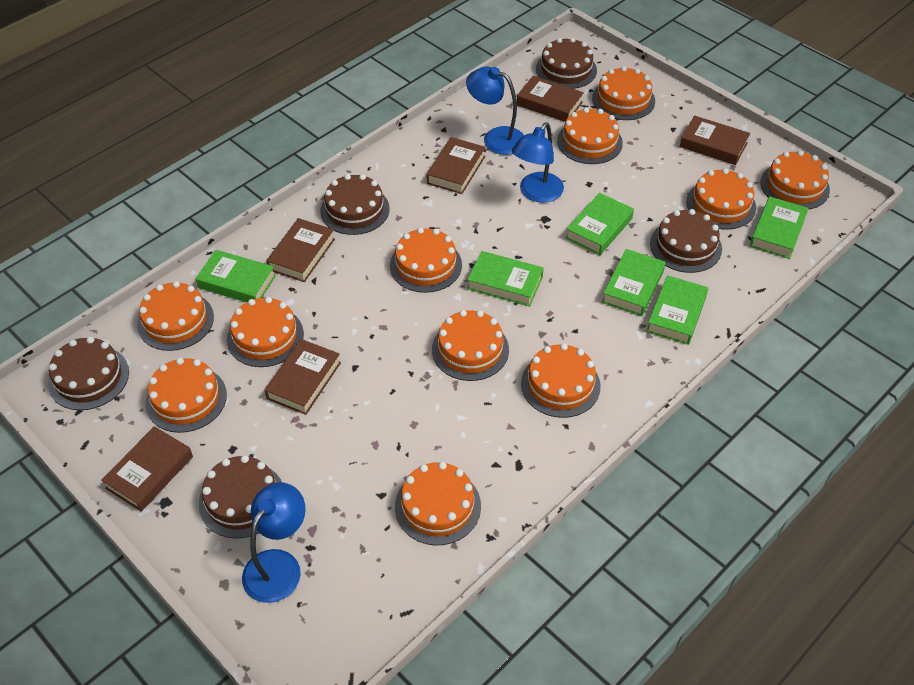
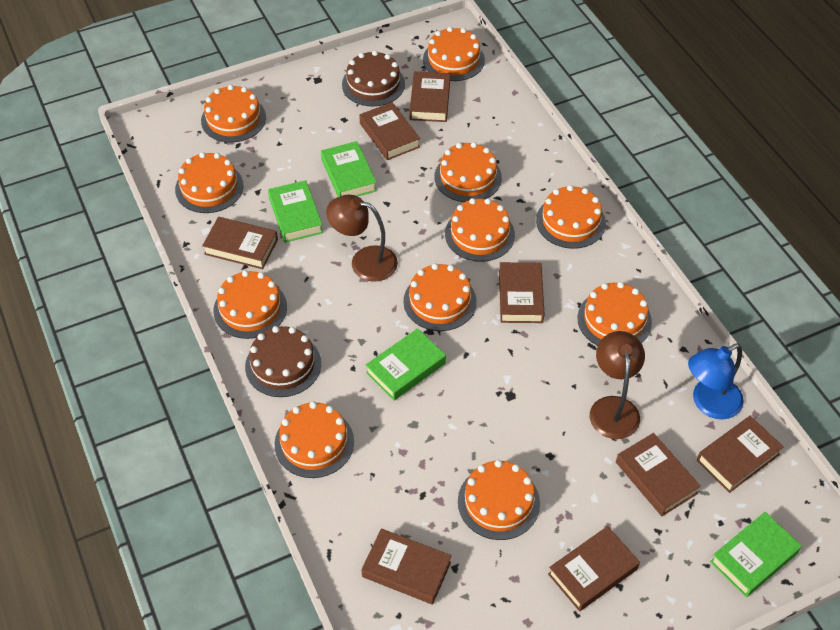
blue lamp: [242,482,306,603] [466,67,524,155] [512,123,564,203] = 3 -> [688,343,744,419] = 1
brown book: [101,426,193,512] [264,339,341,415] [266,218,335,282] [426,137,486,194] [517,76,584,122] [680,116,750,165] = 6 -> [202,217,278,269] [359,102,420,160] [361,528,451,604] [409,71,450,122] [499,262,545,323] [548,526,640,611] [616,433,701,516] [697,416,784,493] = 8
brown cake: [48,337,129,410] [199,455,282,539] [320,174,390,235] [536,37,597,89] [650,209,722,273] = 5 -> [245,326,321,397] [342,51,405,107] = 2
brown lamp: none = 0 -> [326,195,398,282] [590,331,645,439] = 2
green book: [195,250,276,302] [467,251,544,307] [566,193,634,255] [602,249,666,316] [646,275,709,345] [750,196,809,259] = 6 -> [268,180,323,243] [321,141,377,197] [366,328,446,401] [710,512,802,597] = 4

